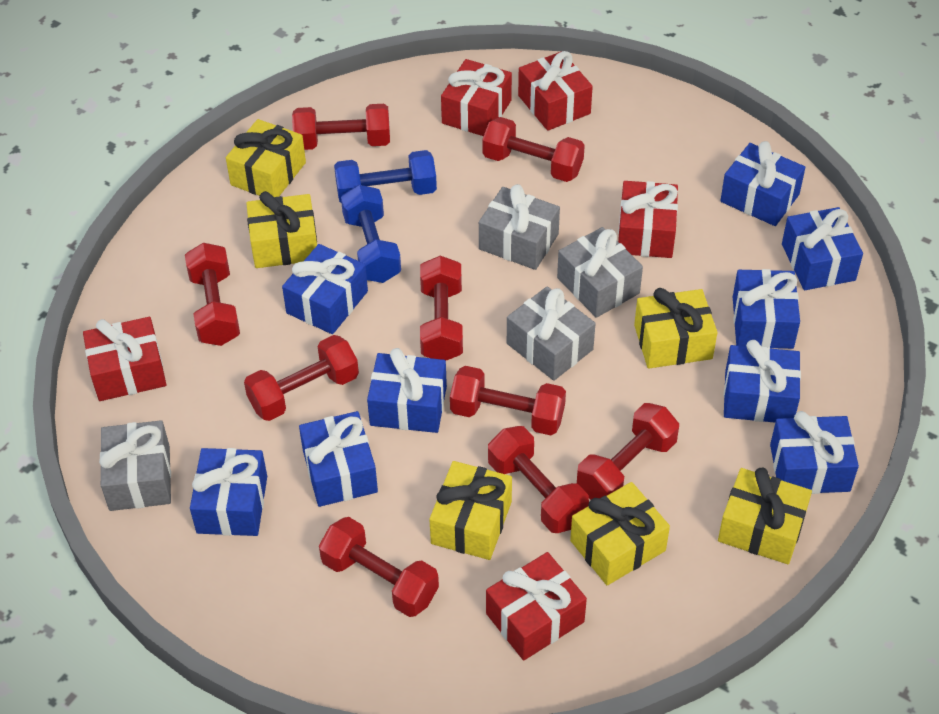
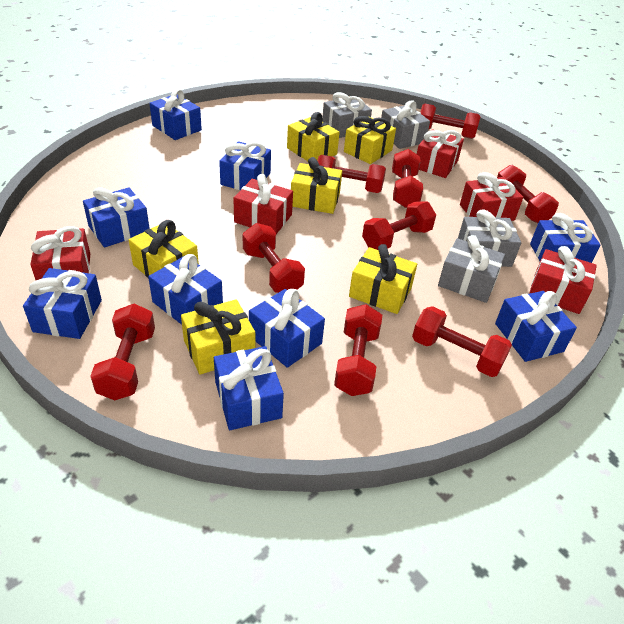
blue dumbbell: [334,150,437,203] [341,185,401,283] = 2 -> none = 0

